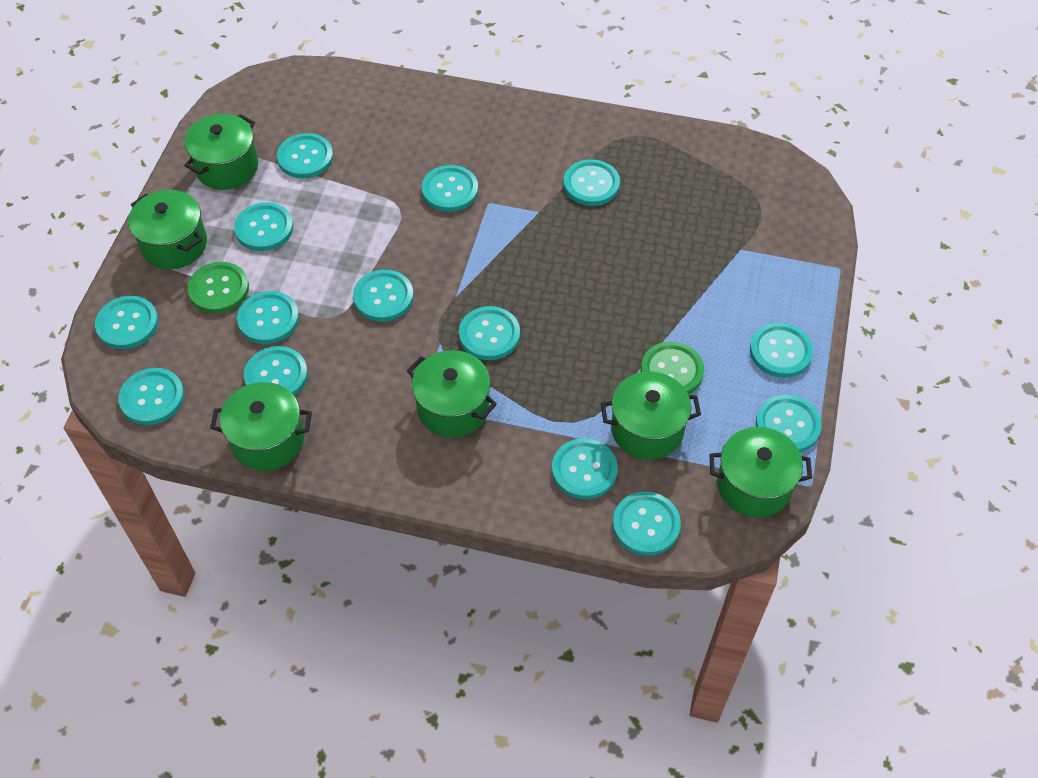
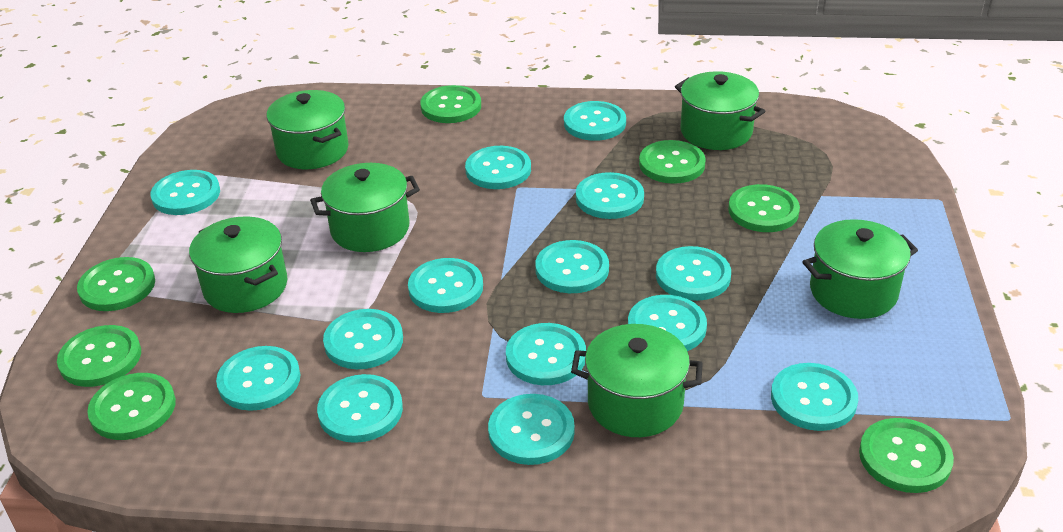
green button: [187,262,249,313] [641,342,704,394] = 2 -> [57,325,141,387] [77,257,155,311] [87,373,176,440] [420,85,481,123] [639,140,706,184] [728,184,800,232] [859,418,954,493] = 7

